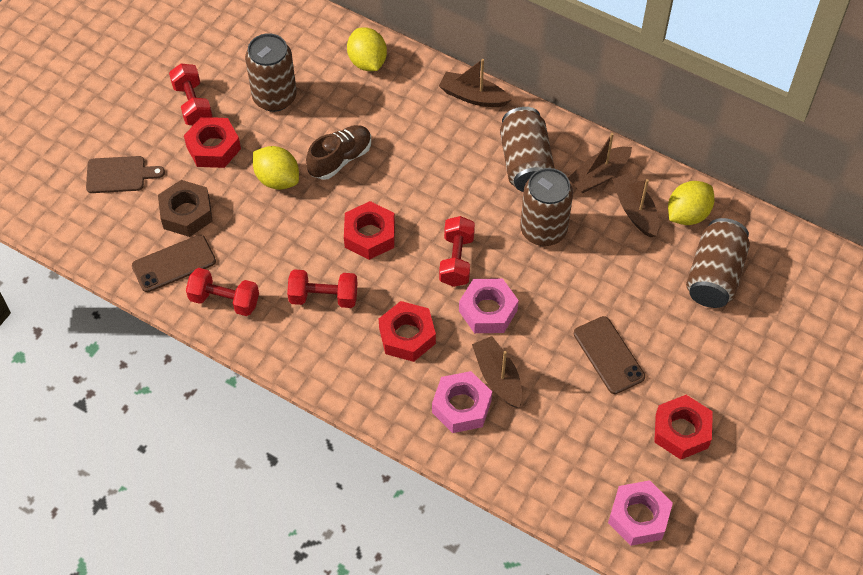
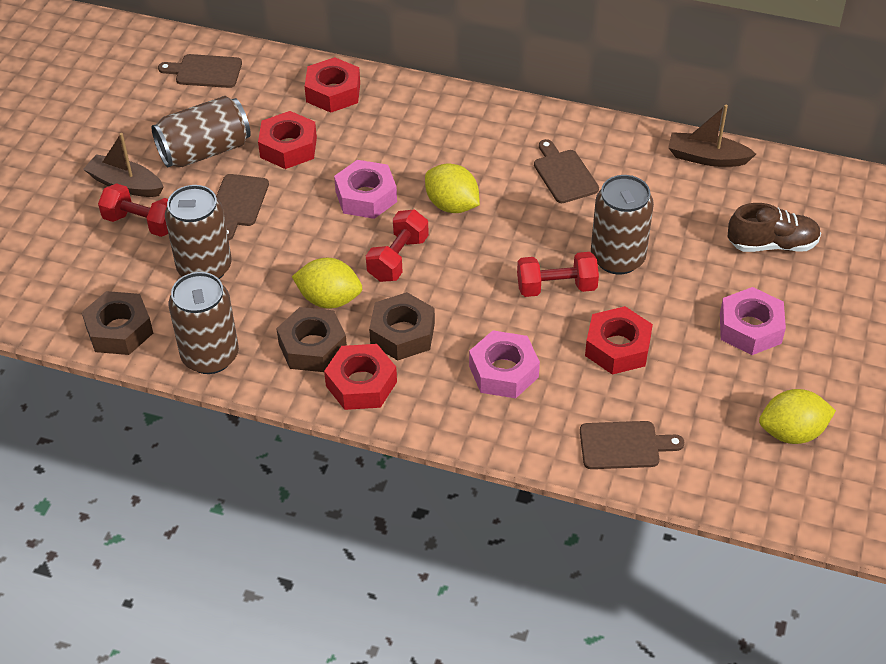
brown boat: [439,59,512,107] [472,336,522,408] [568,133,632,193] [612,173,659,238] = 4 -> [83,133,164,197] [668,105,756,167] = 2
brown cutting board: [86,156,165,193] = 1 -> [158,54,242,88] [216,174,269,240] [534,139,599,203] [580,421,684,469] = 4
brown nut: [158,180,213,237] = 1 -> [82,291,153,355] [276,307,347,372] [369,292,435,361] = 3
brown phone: [132,235,216,292] [574,316,645,394] = 2 -> none = 0
red dumbbell: [169,64,213,125] [186,268,259,316] [287,270,358,308] [439,216,475,287] = 4 -> [98,183,168,237] [366,209,429,282] [517,252,599,297] = 3

